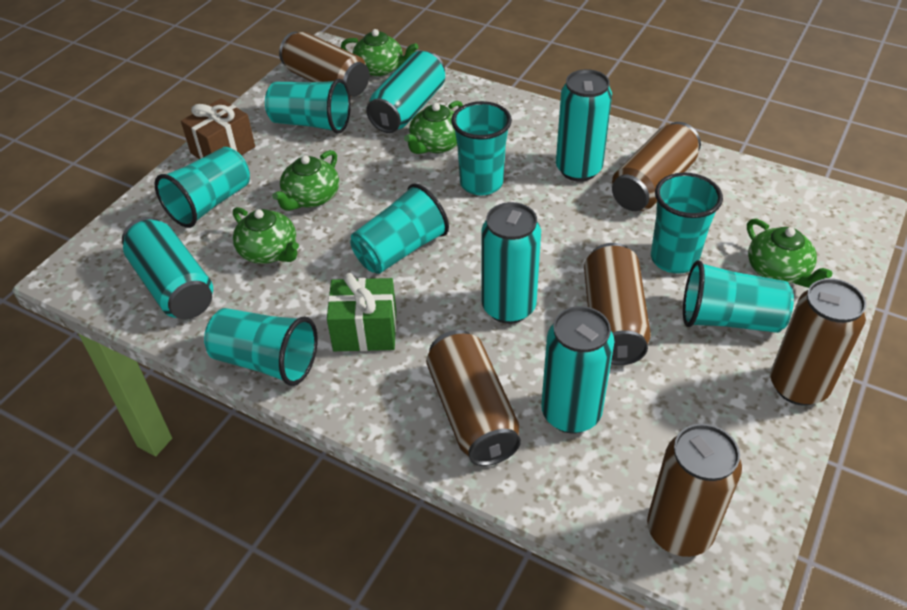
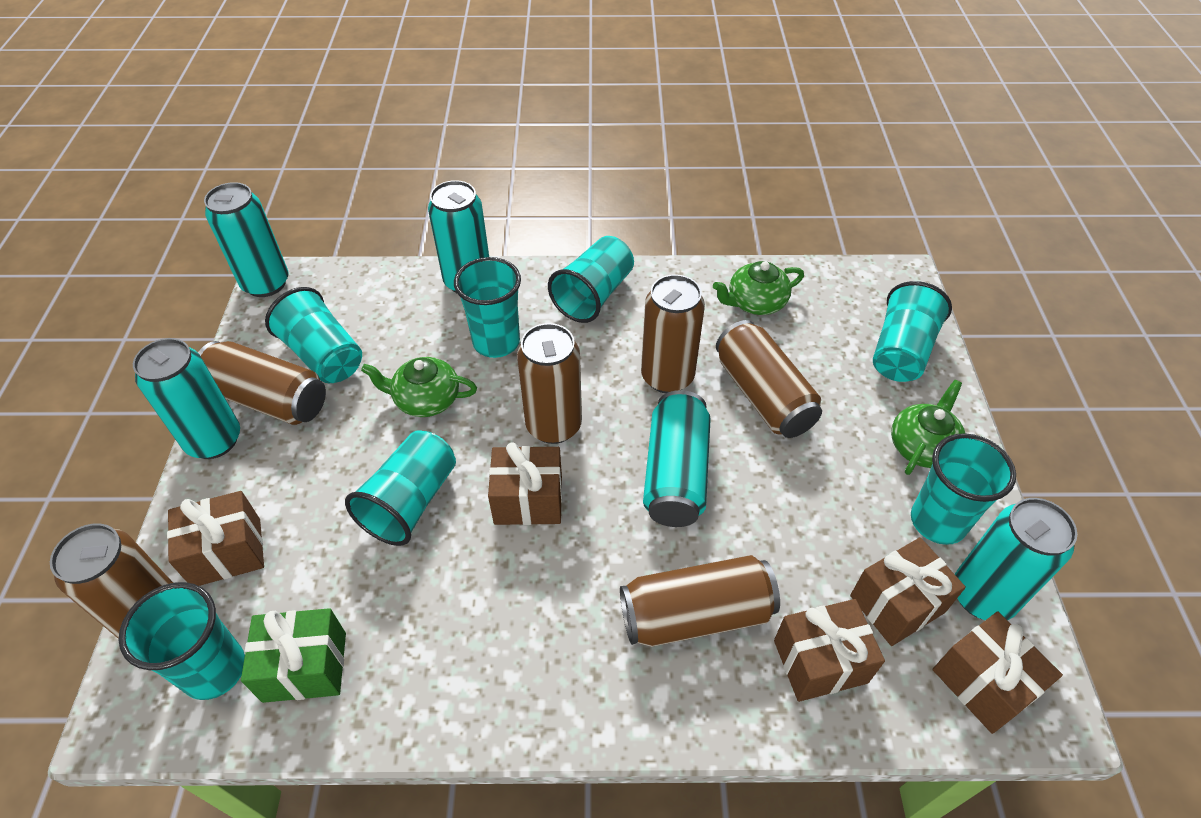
brown gift: [181,98,255,159] = 1 -> [167,491,264,586] [488,442,562,525] [774,599,885,702] [850,537,966,646] [932,611,1063,734] = 5
green teapot: [233,207,299,264] [272,150,339,211] [341,29,418,76] [404,101,463,154] [747,219,832,288] = 5 -> [361,357,477,417] [713,261,804,315] [891,380,966,475] = 3

